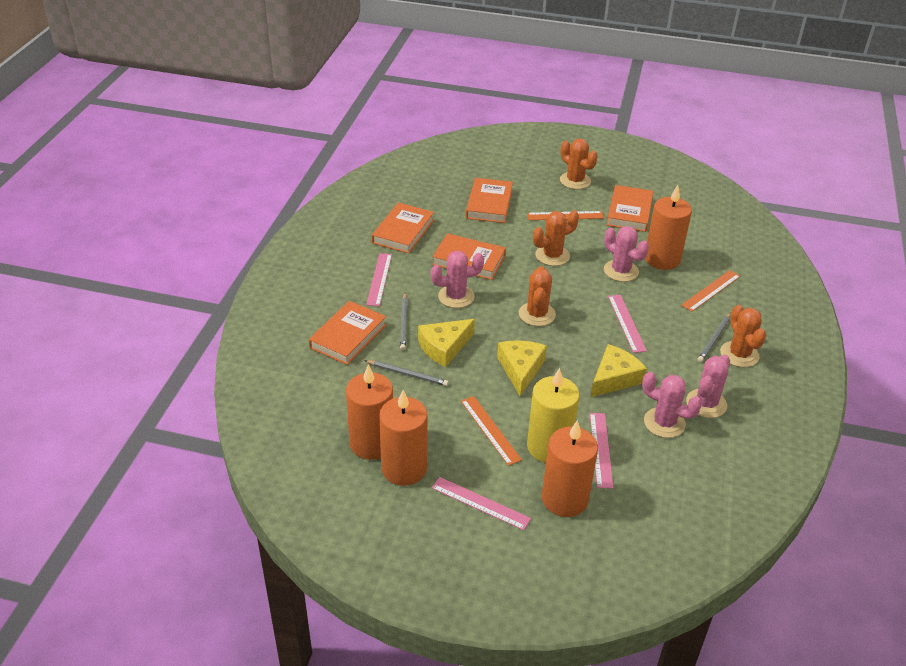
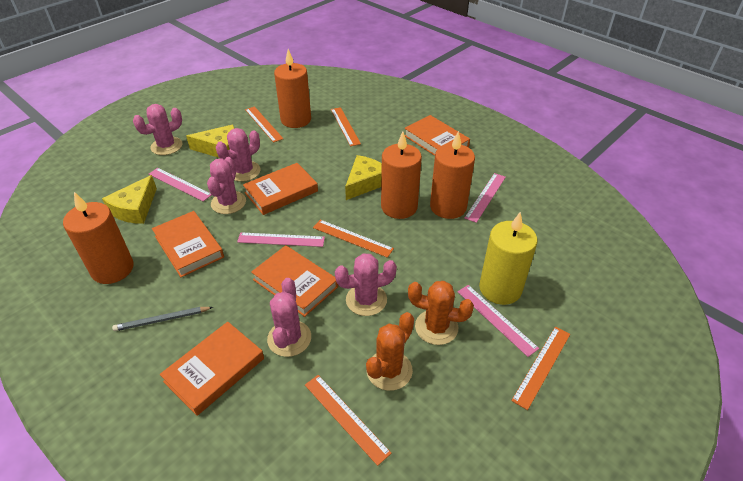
grey pencil: [364,360,449,386] [400,293,407,350] [698,313,731,362] = 3 -> [112,307,213,331] = 1
orange cactus: [519,266,556,326] [533,210,579,266] [560,138,598,189] [720,305,766,367] = 4 -> [366,312,414,391] [408,281,474,345] = 2
orange ruler: [461,396,522,466] [527,211,604,220] [681,270,740,312] = 3 -> [245,106,283,143] [305,375,391,466] [313,220,394,258] [331,107,361,146] [511,327,570,410] = 5
pink cactus: [431,251,484,308] [604,226,649,282] [642,372,702,438] [686,354,730,418] = 4 -> [133,104,182,155] [207,157,246,214] [216,128,261,182] [267,278,311,357] [335,253,397,316] = 5

